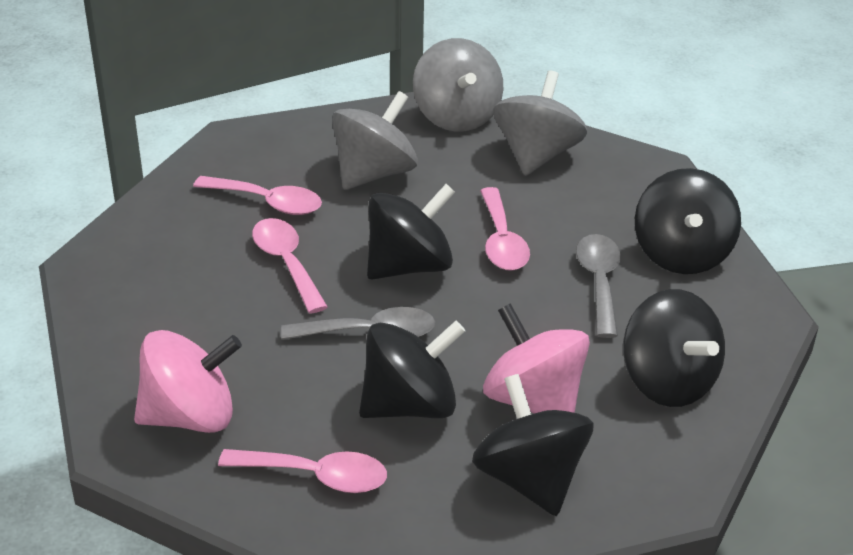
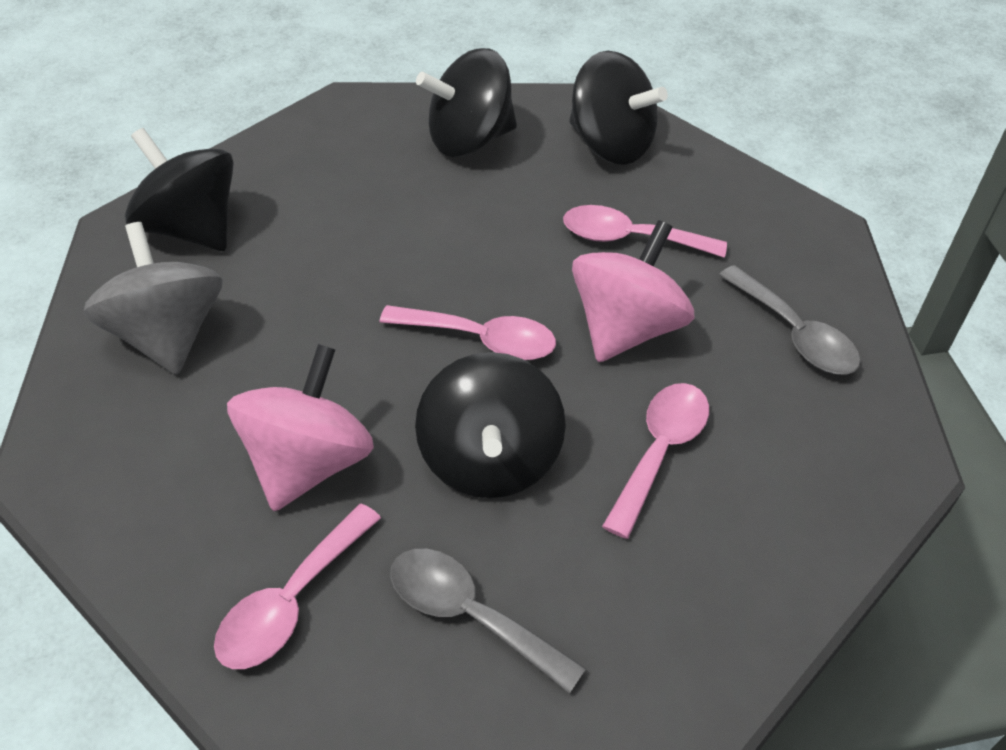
black spinning top: [359,321,465,418] [367,184,455,280] [472,374,594,516] [623,289,725,407] [635,168,741,274] = 5 -> [125,128,234,251] [415,352,566,498] [416,48,517,157] [569,51,668,165] = 4
grey spinning top: [332,91,418,190] [413,38,503,132] [493,70,587,176] = 3 -> [84,222,223,375] = 1

